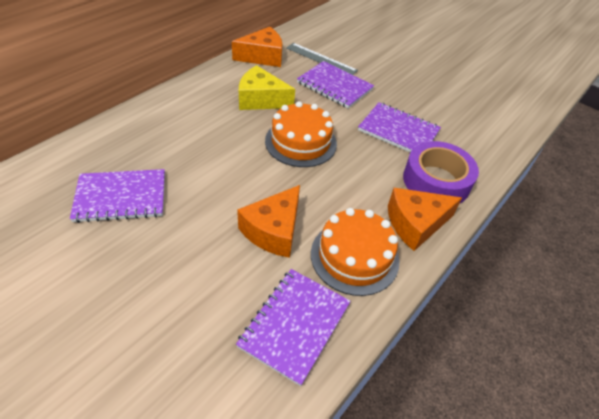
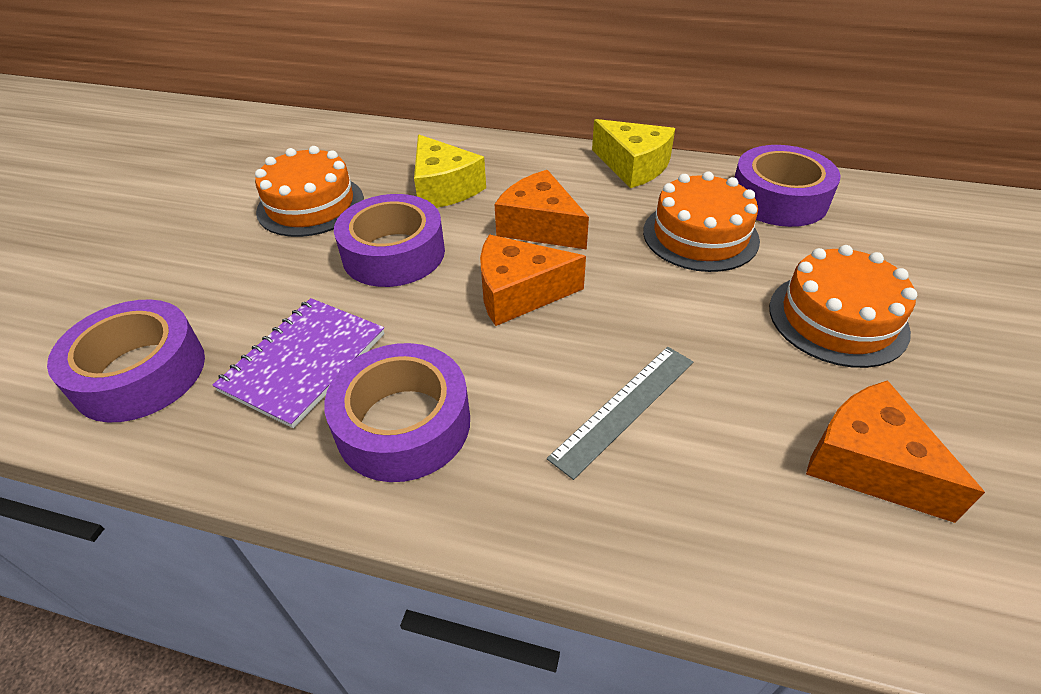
orange cake: [265,101,337,167] [311,208,399,296] = 2 -> [255,146,364,237] [643,171,760,272] [769,245,917,368] = 3
purple notebook: [70,169,165,223] [236,269,351,386] [297,61,374,108] [358,102,441,152] = 4 -> [213,298,384,428] = 1
purple tape: [403,141,479,204] = 1 -> [47,299,205,422] [324,343,470,482] [334,194,445,287] [734,145,841,227] = 4
yellow cheese: [239,65,295,110] = 1 -> [414,135,486,208] [592,119,675,188] = 2

